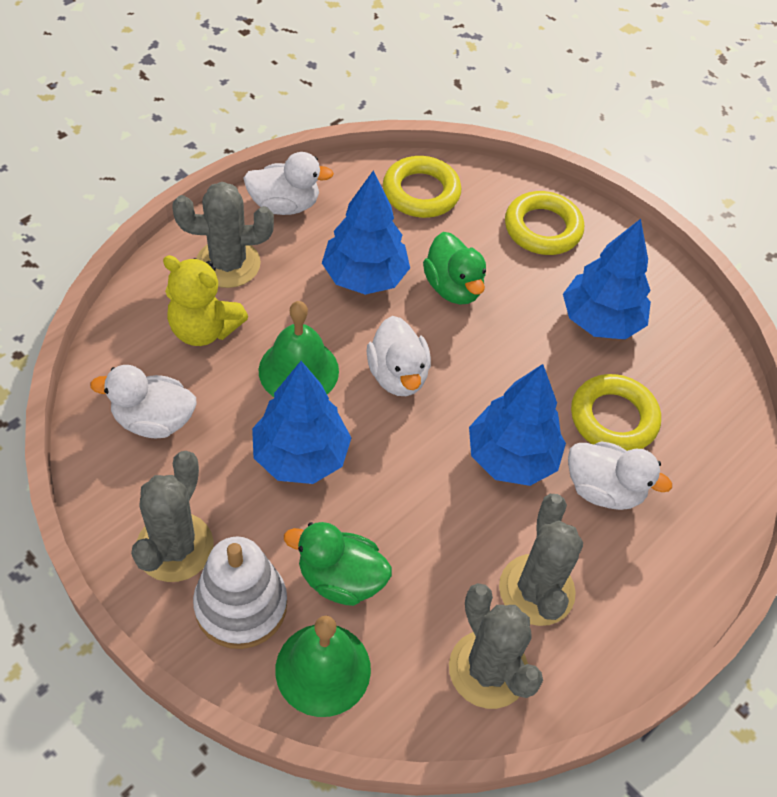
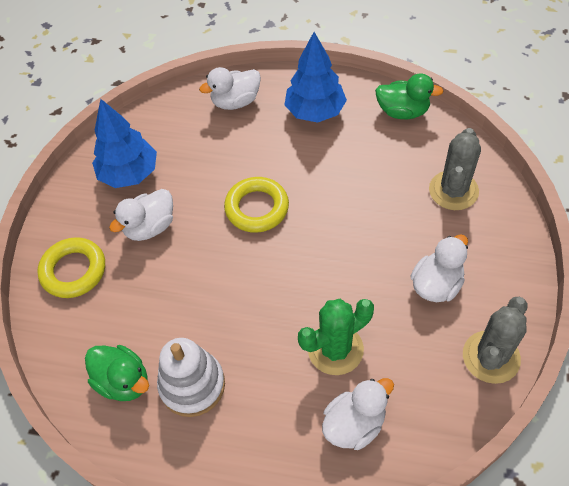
blue tree: [252,361,351,484] [322,170,410,295] [469,364,566,486] [563,219,651,339] = 4 -> [92,99,157,188] [285,32,347,123] = 2
green bell: [259,301,339,397] [275,616,371,717] = 2 -> none = 0
green cactus: none = 0 -> [298,299,374,375] = 1
grey cactus: [131,451,214,582] [172,182,274,288] [449,583,543,709] [499,494,583,626] = 4 -> [429,128,481,210] [463,297,528,384] = 2
yellow ring: [383,156,461,218] [505,191,584,255] [571,374,661,451] = 3 -> [37,237,105,298] [224,177,289,233] = 2
yellow teddy bear: [163,255,248,346] = 1 -> none = 0

